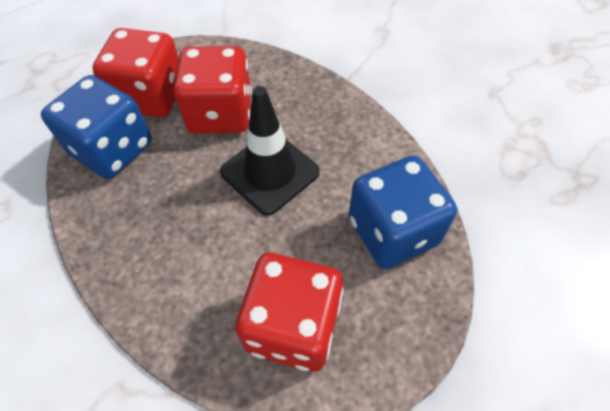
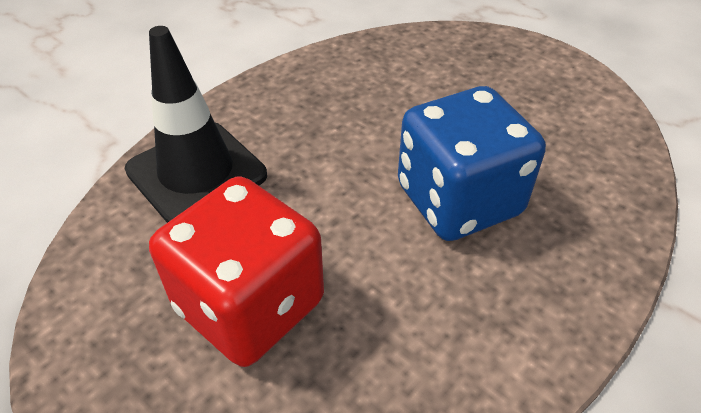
blue dice: [41,75,152,179] [349,156,457,269] = 2 -> [398,86,546,241] = 1
red dice: [92,28,179,118] [174,46,252,133] [235,253,343,372] = 3 -> [149,176,324,367] = 1

